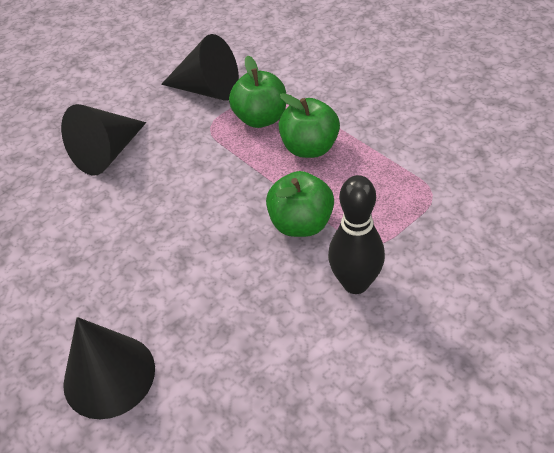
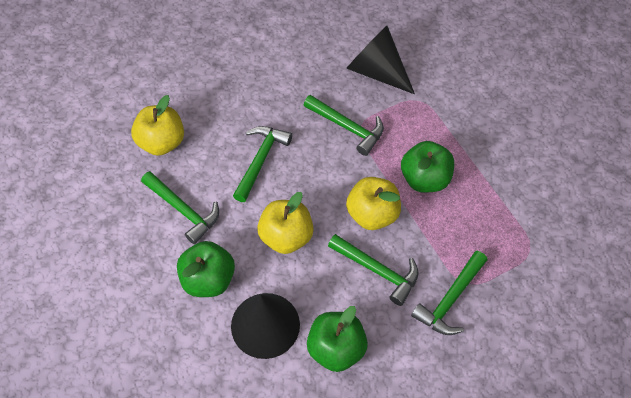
black bowling pin: [328,175,385,294] = 1 -> none = 0
black cone: [61,104,146,176] [63,317,155,419] [161,34,239,100] = 3 -> [231,293,300,359] [346,26,415,94] = 2
green hammer: none = 0 -> [141,171,219,244] [233,126,292,202] [304,95,384,156] [328,234,419,306] [411,251,487,335] = 5
yellow apple: none = 0 -> [131,95,184,156] [257,192,314,254] [346,177,401,230] = 3

